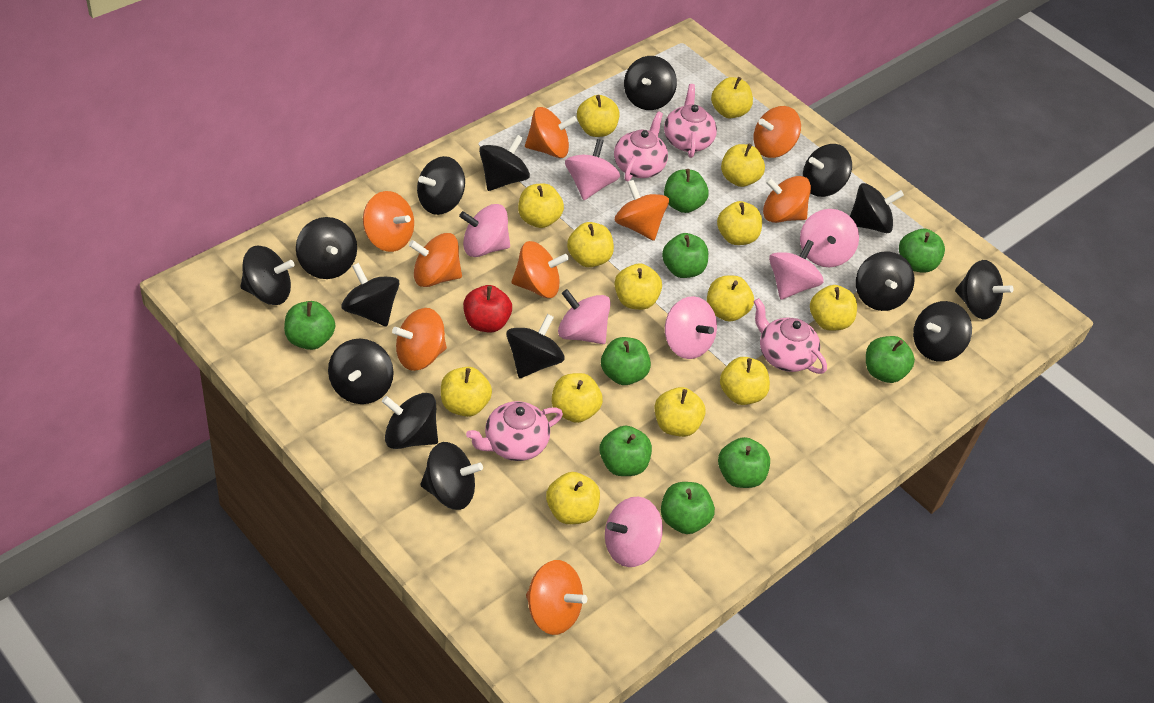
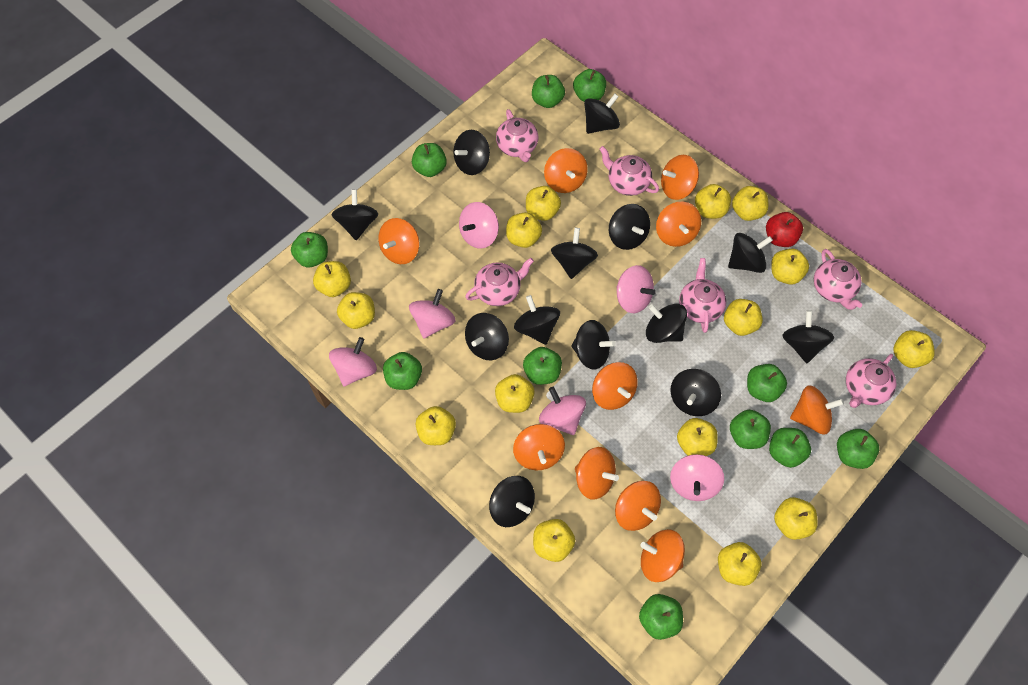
black spinning top: [240,246,295,305] [296,217,357,279] [328,339,394,404] [342,263,399,326] [382,393,438,449] [417,156,465,215] [420,442,483,510] [479,135,530,191] [506,314,565,378] [624,56,677,110] [803,144,852,197] [850,183,904,233] [856,251,914,311] [913,301,972,362] [955,260,1014,319] = 15 -> [332,190,378,240] [453,130,490,175] [465,313,509,360] [489,476,535,527] [514,295,560,345] [551,228,598,279] [571,320,616,370] [584,94,620,134] [609,204,650,250] [646,304,687,343] [670,369,721,416] [728,233,773,273] [782,310,834,363] = 13
green apple: [284,301,335,350] [600,426,652,476] [601,337,651,385] [661,482,715,534] [662,233,708,278] [664,169,709,213] [718,437,770,488] [866,336,915,383] [899,229,945,273] = 9 -> [291,232,328,267] [383,352,422,390] [412,143,447,177] [523,347,562,385] [532,75,565,108] [573,69,606,102] [639,594,683,640] [730,410,771,449] [747,364,787,402] [769,428,811,468] [837,429,879,469] = 11
orange spinning top: [363,191,414,252] [392,308,447,371] [409,233,462,287] [511,241,569,298] [525,107,577,158] [526,560,587,635] [614,180,669,241] [754,106,801,158] [763,176,811,223] = 9 -> [378,218,419,264] [513,424,565,470] [544,148,588,193] [575,447,619,500] [592,362,637,410] [615,481,661,531] [640,529,685,582] [656,202,701,247] [661,155,699,200] [790,385,844,435] = 10
pink spinning top: [459,204,510,257] [558,289,611,344] [565,139,620,200] [605,496,663,567] [665,296,717,359] [769,240,824,300] [800,209,859,267] = 7 -> [329,337,377,387] [409,289,455,338] [459,202,499,249] [539,387,586,435] [616,265,656,313] [670,454,724,501] = 6
pink teapot: [466,401,563,461] [614,111,668,182] [664,84,717,158] [753,298,827,374] = 4 -> [465,258,534,306] [496,109,538,162] [599,146,659,196] [679,258,726,333] [814,249,862,310] [846,354,896,408] = 6
yellow apple: [441,367,492,417] [518,184,564,228] [546,472,600,524] [552,373,603,423] [567,222,614,267] [577,95,619,137] [615,263,662,310] [654,387,706,437] [707,276,754,322] [711,77,753,118] [717,201,762,245] [720,357,770,405] [721,144,765,187] [810,285,857,330] = 14 -> [313,261,351,297] [337,292,375,329] [416,406,456,445] [495,374,535,413] [506,212,542,248] [526,186,561,221] [533,519,575,562] [677,418,718,456] [695,184,731,219] [718,542,761,586] [724,299,763,336] [732,186,768,221] [771,249,809,285] [774,497,818,540] [894,330,935,368] = 15

